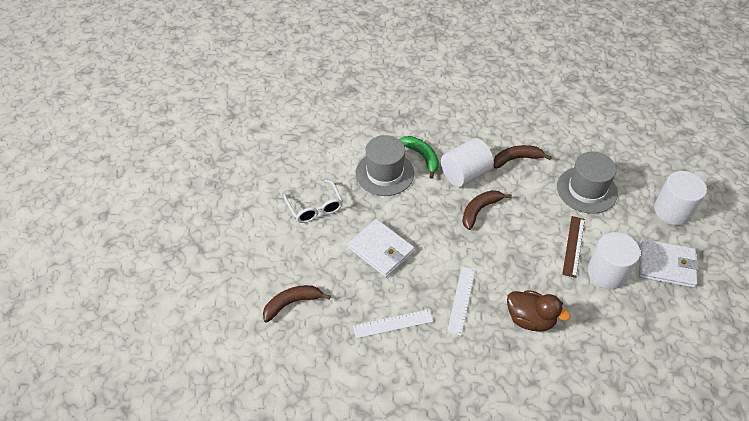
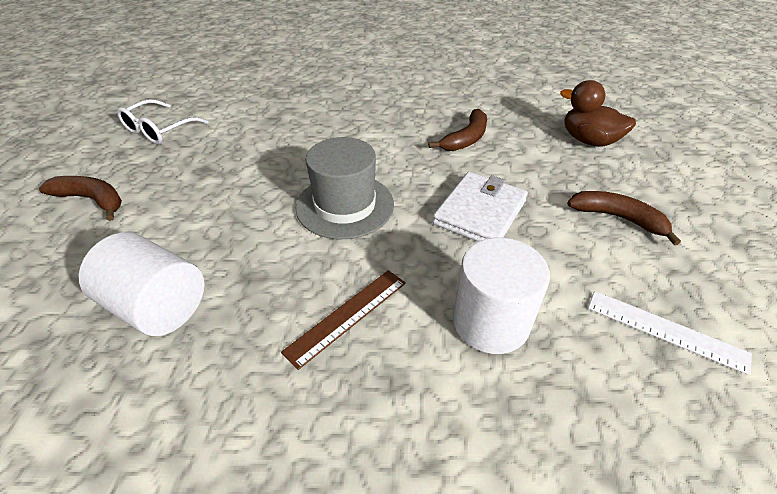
green banana: [399,136,439,179] = 1 -> none = 0
grey hat: [356,135,414,196] [557,152,618,214] = 2 -> [295,137,394,239] = 1
white cylinder: [441,138,494,187] [588,232,640,289] [654,171,707,225] = 3 -> [79,232,204,336] [453,237,550,354] = 2
white ruler: [353,309,434,339] [447,267,475,336] = 2 -> [588,291,752,375] = 1
white wallet: [348,219,414,277] [639,239,699,288] = 2 -> [433,172,528,242] = 1

